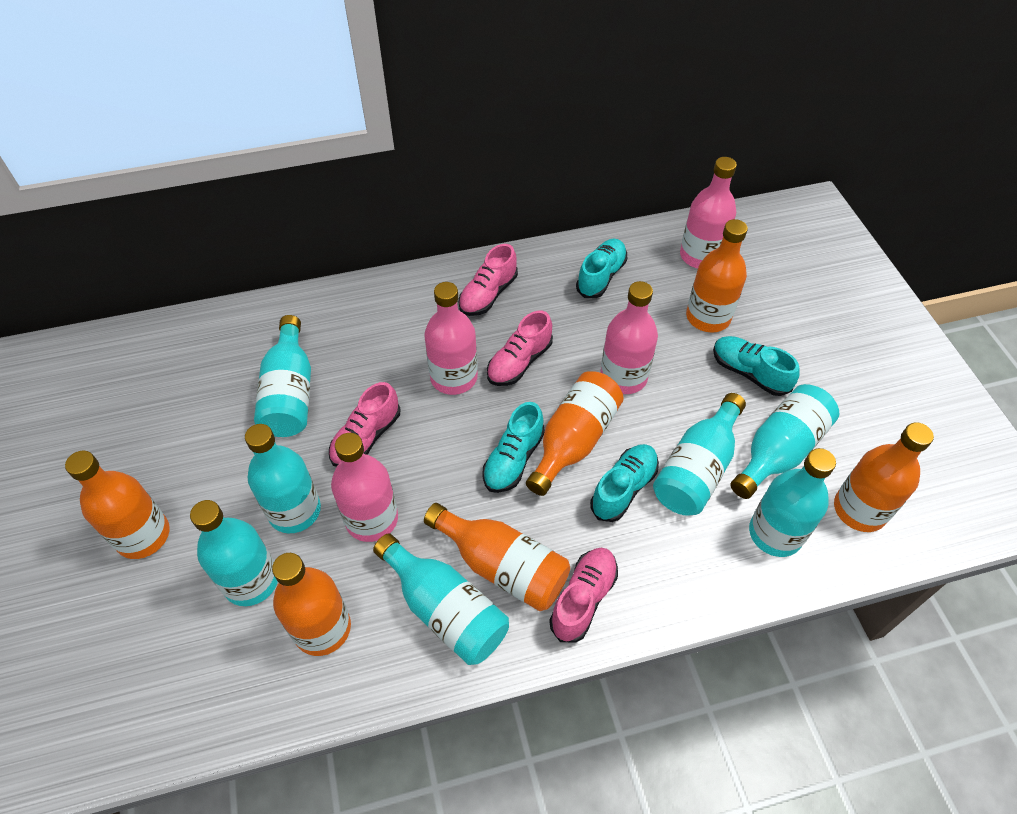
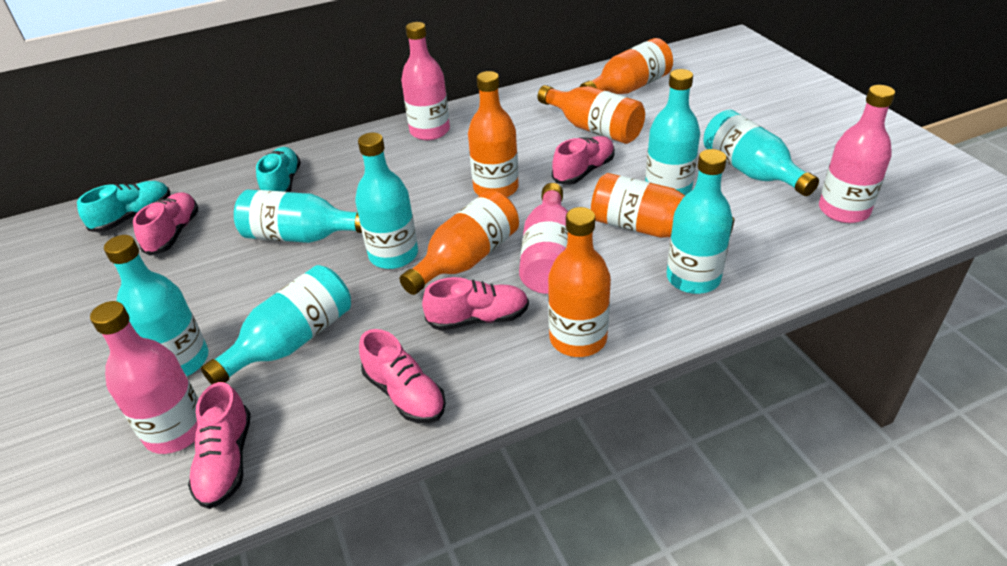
pink shoe: [329,382,400,467] [458,244,518,316] [487,311,553,386] [549,548,618,642] = 4 -> [133,192,198,256] [188,382,251,509] [359,329,446,423] [422,277,529,331] [552,136,615,185] = 5
turquoise shoe: [482,402,545,493] [576,239,627,298] [590,444,659,522] [713,336,800,396] = 4 -> [77,181,170,232] [256,147,301,192] = 2

